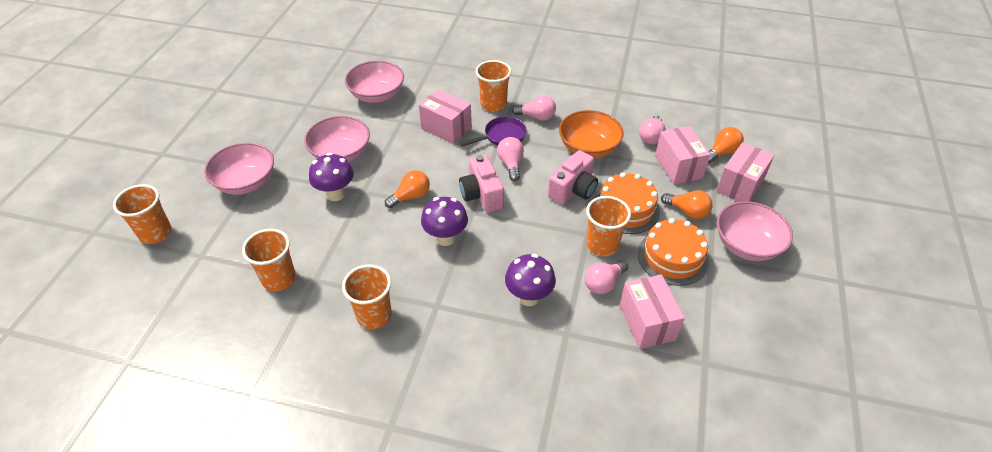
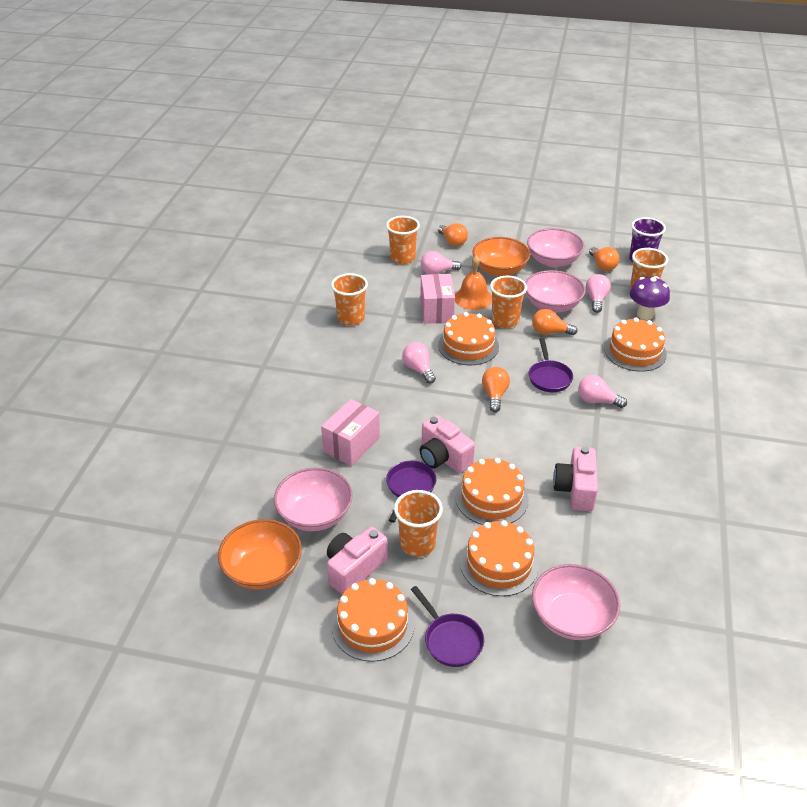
orange bell: none = 0 -> [455,255,492,310] = 1
orange bowl: [559,110,623,158] = 1 -> [218,519,302,589] [472,237,530,277] = 2
orange cake: [596,172,660,234] [638,218,709,286] = 2 -> [332,578,415,662] [438,312,499,365] [455,458,528,525] [460,520,538,596] [604,317,667,372] = 5
orange light bulb: [385,170,430,208] [661,190,713,219] [708,127,744,163] = 3 -> [438,223,468,246] [482,367,510,412] [532,309,578,335] [589,247,620,271] = 4
pink box: [419,89,472,144] [620,275,685,349] [655,126,711,185] [716,142,774,202] = 4 -> [321,399,380,466] [420,274,455,324] = 2
pink camera: [459,155,504,212] [548,150,598,205] = 2 -> [327,527,388,595] [419,415,475,473] [553,446,598,511] = 3
purple cup: none = 0 -> [629,217,666,262] = 1
purple mushroom: [309,153,354,201] [421,197,468,246] [505,254,556,306] = 3 -> [630,276,670,320] = 1
purple pan: [460,116,527,147] = 1 -> [386,461,437,523] [411,586,484,667] [529,338,573,392] = 3

